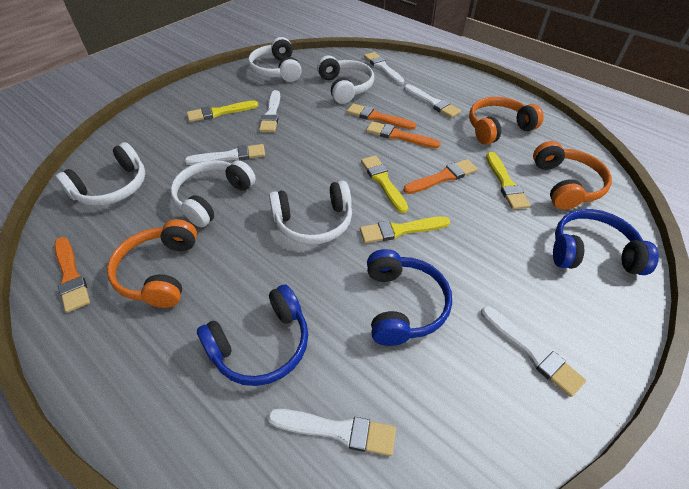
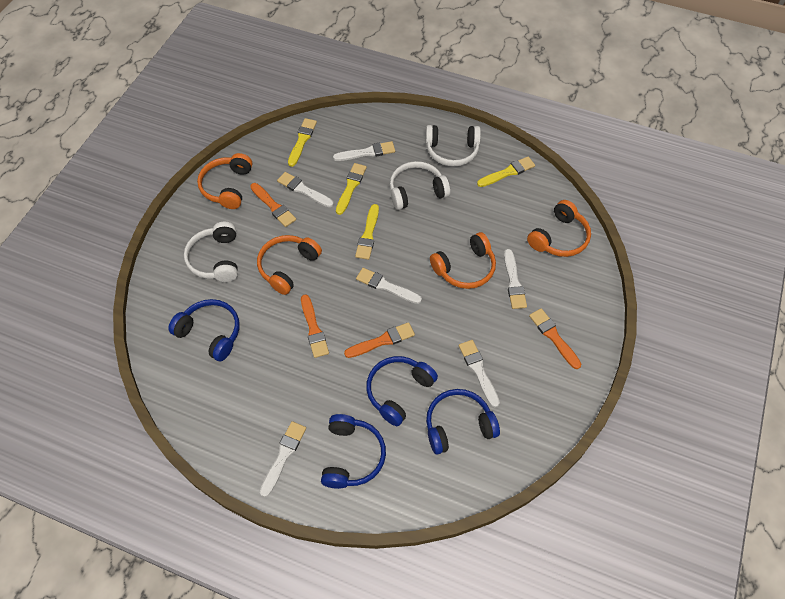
blue headphones: [197,284,308,386] [367,249,452,346] [553,209,659,275] = 3 -> [168,299,239,361] [321,414,386,489] [366,356,438,426] [426,389,500,454] = 4
orange headphones: [107,219,197,308] [469,97,544,145] [533,141,612,210] = 3 -> [197,153,252,209] [257,235,322,295] [430,232,496,289] [527,200,591,257] = 4
white headphones: [56,142,146,206] [170,160,256,227] [248,37,302,82] [269,181,352,245] [317,56,374,104] = 5 -> [184,222,238,282] [390,161,450,210] [425,125,481,166] = 3

